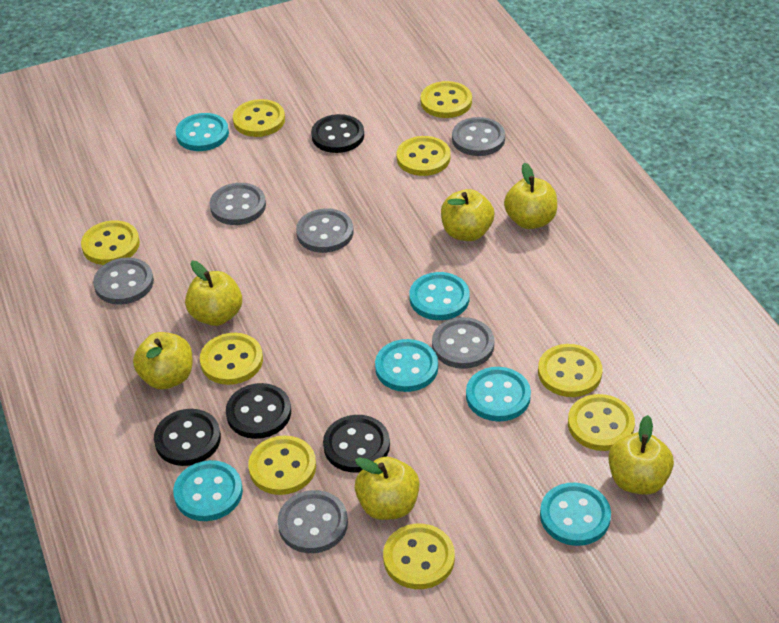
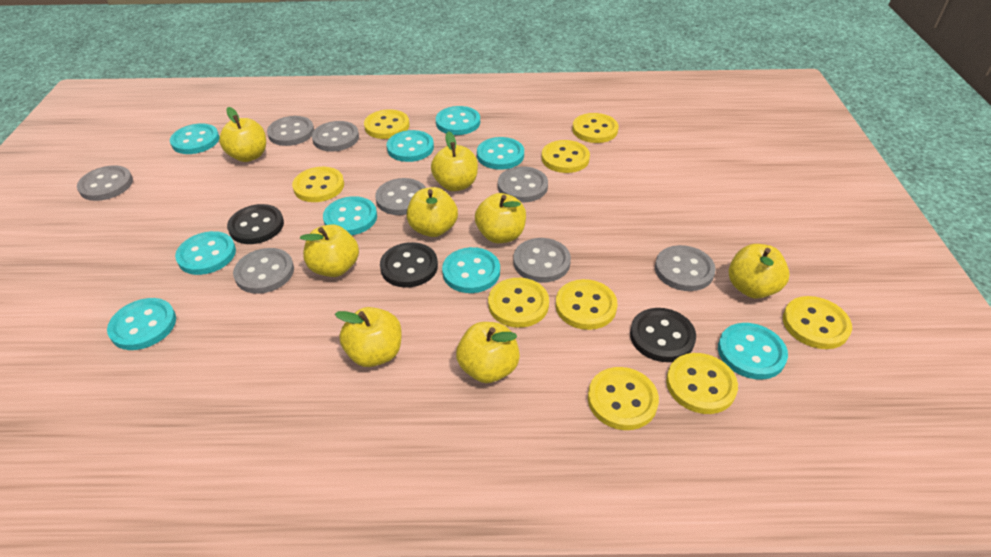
black button: [154,409,221,466] [226,383,291,439] [311,114,364,153] [323,415,390,473] = 4 -> [227,204,284,244] [380,242,438,288] [630,308,696,362] = 3
grey button: [93,257,154,305] [210,183,266,225] [278,490,348,553] [296,209,354,253] [432,317,494,369] [452,117,505,156] = 6 -> [77,165,133,201] [233,248,294,294] [267,116,314,146] [312,121,359,152] [375,178,426,215] [498,166,548,202] [513,238,571,283] [655,245,716,291] = 8
turquoise button: [173,460,243,521] [176,113,229,151] [375,339,438,392] [409,272,470,320] [466,367,531,422] [540,483,611,546] = 6 -> [107,298,176,350] [170,124,220,154] [175,231,236,275] [323,196,377,235] [386,130,434,162] [436,106,480,135] [442,247,500,293] [477,137,524,170] [718,323,788,380] = 9
yellow apple: [133,332,192,389] [185,261,242,326] [355,457,420,520] [441,189,494,241] [504,163,557,229] [608,415,674,495] = 6 -> [219,107,266,162] [300,224,359,277] [335,307,402,367] [407,187,458,237] [431,131,478,191] [456,322,520,383] [475,193,526,243] [729,244,789,299] = 8

